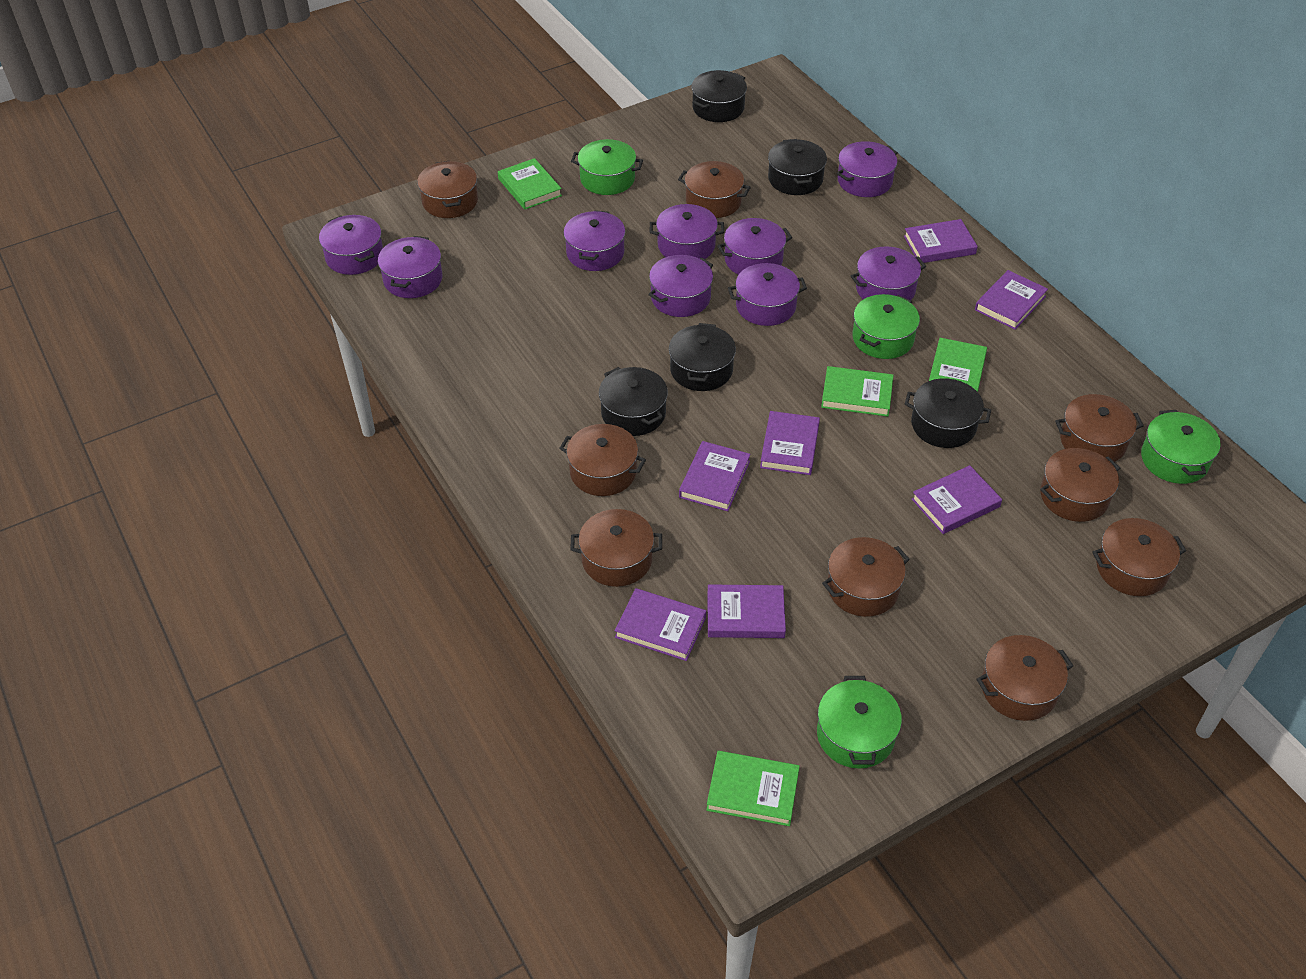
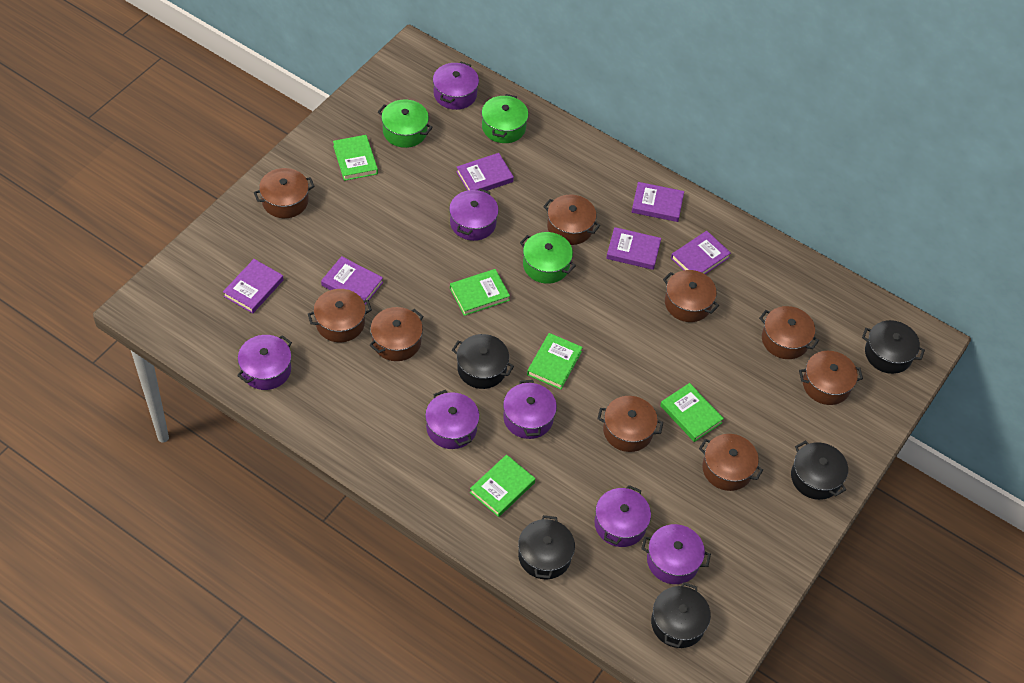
green book: [498,158,562,210] [706,751,800,826] [821,366,893,417] [929,338,987,392] = 4 -> [333,135,378,181] [450,269,510,316] [470,455,536,517] [527,333,583,389] [660,383,724,442] = 5
green pot: [571,139,643,195] [817,676,902,769] [852,294,920,359] [1141,410,1221,484] = 4 -> [378,99,433,148] [482,94,528,143] [520,232,576,284] = 3
purple book: [614,588,706,661] [679,441,751,511] [707,584,786,638] [760,411,820,475] [904,219,978,263] [912,465,1002,534] [975,270,1048,330] = 7 -> [223,259,284,313] [321,256,383,305] [456,153,514,191] [606,227,661,270] [631,182,684,222] [671,231,731,274] = 6
purple pot: [319,215,383,275] [378,236,442,298] [563,210,625,271] [648,255,713,317] [650,204,724,259] [717,218,792,275] [728,263,807,326] [837,141,898,197] [851,246,926,300] = 9 -> [237,335,292,390] [425,390,479,449] [433,62,479,110] [449,188,499,241] [503,380,557,439] [594,485,651,547] [641,524,711,584] = 7

